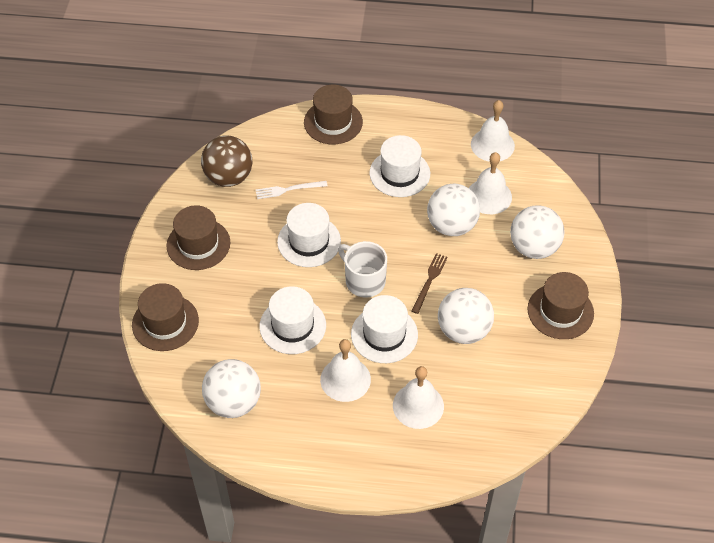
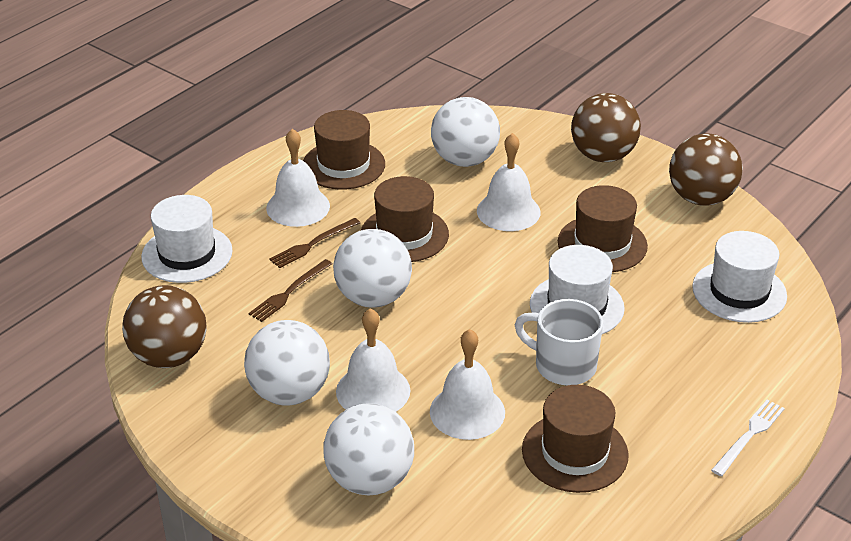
brown ball: [201,135,253,187] = 1 -> [122,285,207,368] [571,93,641,162] [669,133,743,206] = 3
brown fork: [411,253,448,314] = 1 -> [249,259,332,322] [269,218,360,268] = 2
white hat: [259,286,326,354] [277,203,341,267] [351,295,418,363] [369,135,430,197] = 4 -> [141,195,233,283] [530,245,625,334] [692,231,787,323] = 3

